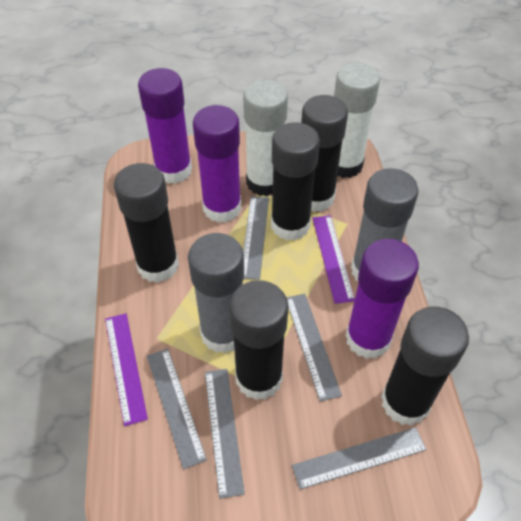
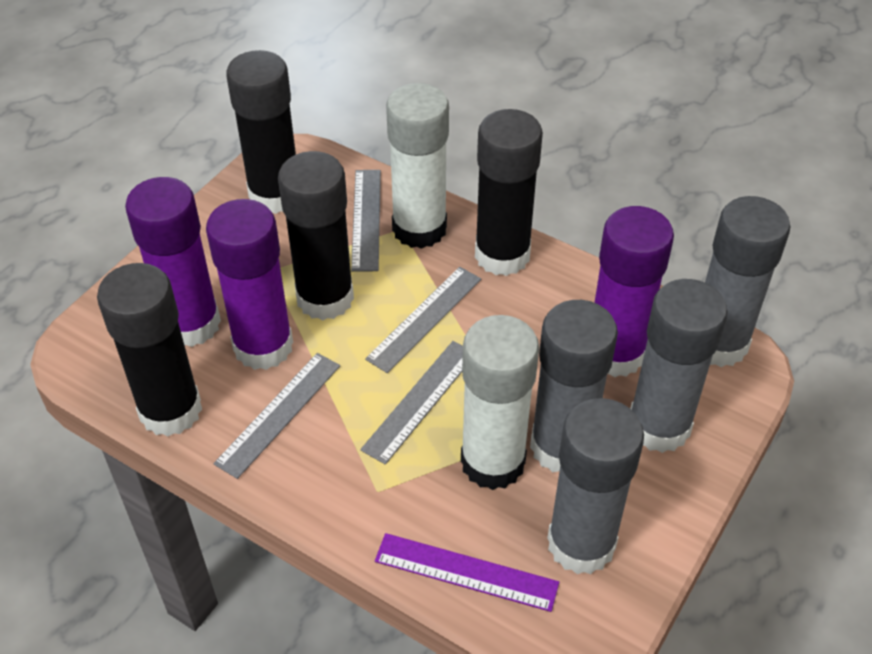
black glue stick: [114,163,179,283] [229,280,289,400] [271,122,320,241] [301,95,348,212] [381,306,469,426] = 5 -> [97,263,202,436] [226,50,296,214] [278,151,354,320] [475,109,543,276] = 4
grey glue stick: [188,233,244,353] [351,168,419,281] = 2 -> [530,300,618,472] [547,398,644,574] [630,279,728,453] [705,196,790,367] = 4
grey ruler: [147,348,207,469] [205,369,245,499] [243,196,269,280] [286,294,342,402] [292,427,426,490] = 5 -> [213,353,340,479] [351,170,381,272] [360,341,463,465] [365,267,481,373] = 4
purple ruler: [105,313,148,426] [312,215,355,304] = 2 -> [375,533,559,612] = 1

